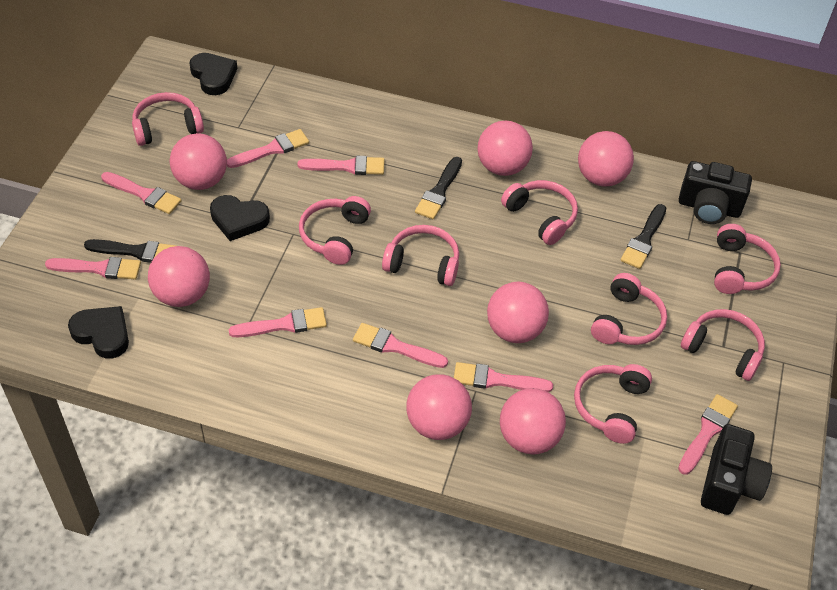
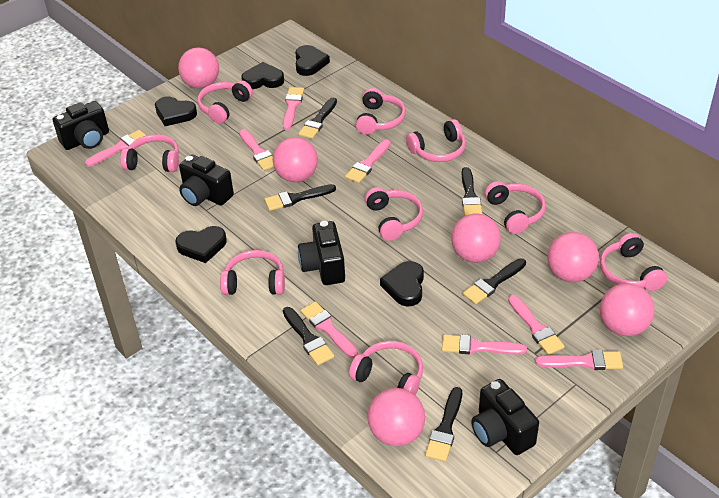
black brush: [84,239,176,263] [415,157,462,219] [621,204,666,269] = 3 -> [264,184,336,211] [283,307,334,365] [298,97,337,139] [425,387,462,462] [462,167,482,216] [463,258,526,304] = 6
black camera: [679,161,752,224] [701,424,772,515] = 2 -> [53,101,109,150] [179,155,234,206] [298,221,345,285] [471,379,539,455] = 4
black heart: [68,306,129,359] [189,53,238,95] [210,195,270,241] = 3 -> [155,96,197,126] [175,226,227,263] [241,62,284,89] [295,45,330,76] [380,261,424,307] = 5
pink ball: [148,246,210,307] [170,133,227,190] [406,374,472,440] [477,121,533,176] [487,282,549,343] [500,388,566,455] [578,131,634,187] = 7 -> [178,48,219,88] [273,137,318,182] [367,388,425,446] [451,213,501,263] [548,232,599,282] [600,283,655,336] = 6
pink headphones: [132,92,204,146] [299,196,371,265] [382,225,459,286] [501,180,578,245] [574,364,652,444] [591,273,667,345] [681,309,765,381] [714,224,781,294] = 8 -> [120,134,179,172] [197,80,253,124] [220,250,285,295] [349,341,423,396] [356,88,406,135] [365,187,423,241] [406,119,466,162] [485,181,546,234] [600,233,667,291] = 9

